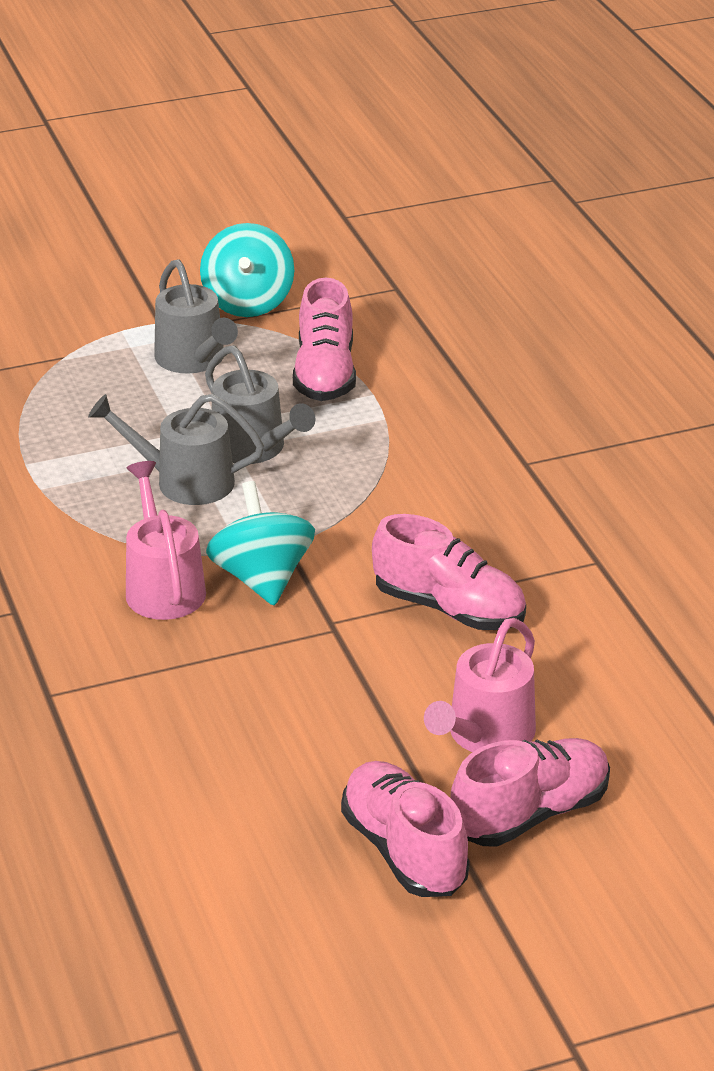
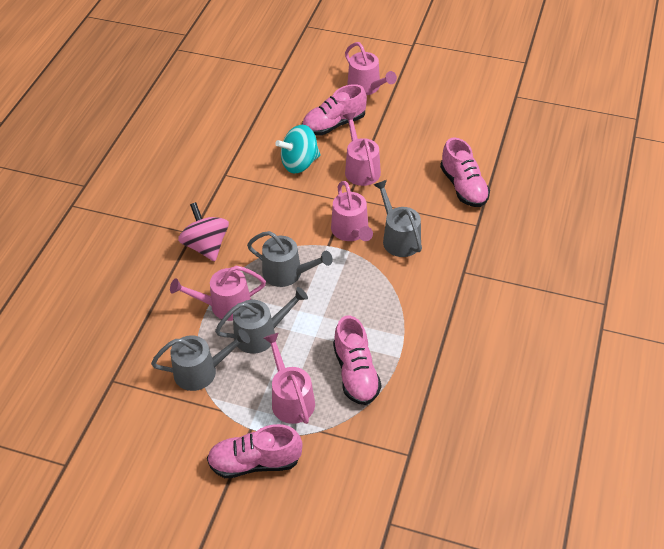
grey watering can: [88,394,264,505] [154,259,238,374] [205,345,315,464] = 3 -> [151,329,250,391] [215,287,308,354] [247,231,333,287] [374,180,422,257] = 4
pink spinning top: none = 0 -> [178,202,229,262] = 1
pink watering can: [126,461,206,620] [424,618,536,752] = 2 -> [170,266,266,321] [264,333,315,424] [331,181,373,241] [343,112,381,186] [345,42,397,95] = 5
turquoise spinning top: [200,223,294,317] [206,481,315,606] = 2 -> [275,125,320,174] = 1

